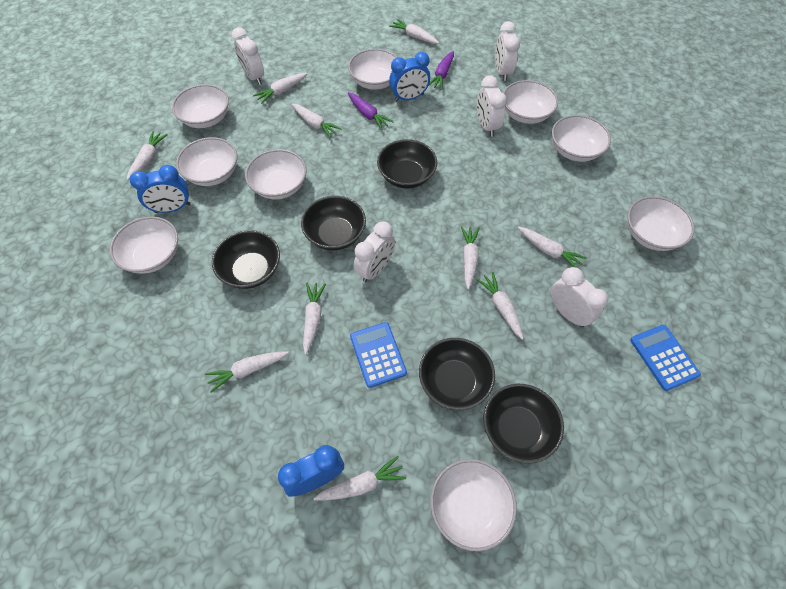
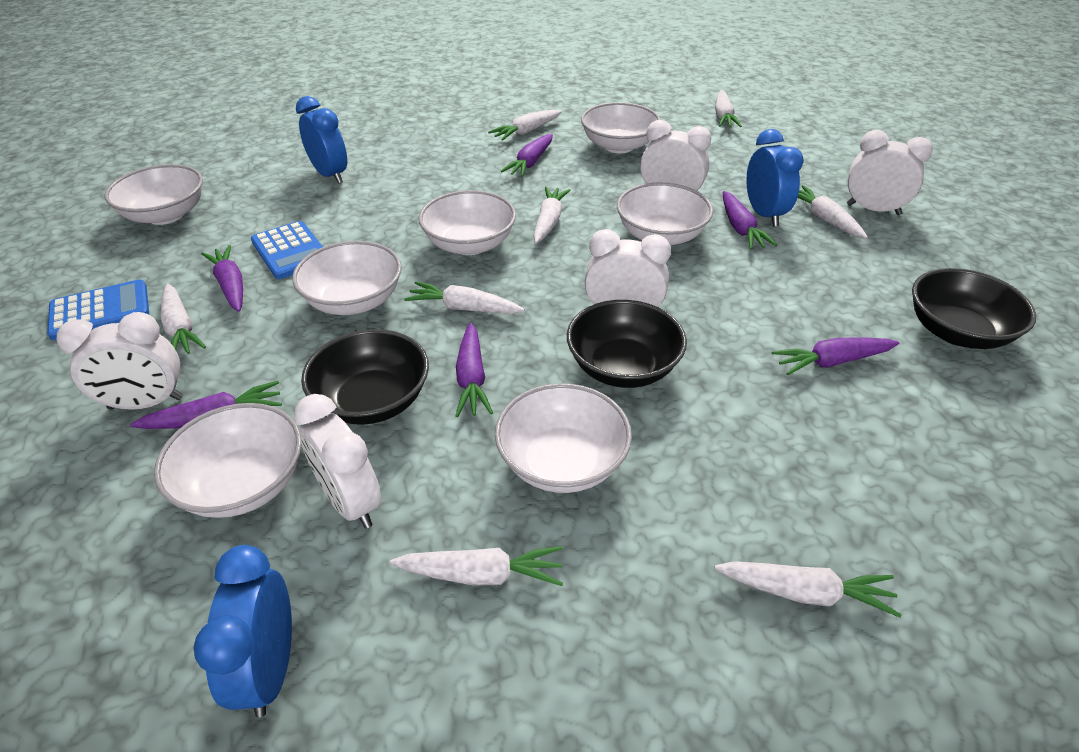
black bowl: [212,230,280,289] [301,196,366,250] [377,139,437,189] [419,338,495,410] [483,384,564,463] = 5 -> [301,329,429,425] [567,300,687,388] [912,268,1036,349] = 3
purple carrot: [348,92,394,130] [429,51,454,90] = 2 -> [130,381,282,429] [201,245,243,312] [455,323,493,417] [500,134,553,177] [723,191,777,249] [772,337,899,375] = 6
white bowl: [110,217,178,274] [172,84,229,128] [176,137,237,186] [245,149,307,199] [348,49,397,90] [430,459,517,552] [503,80,558,124] [552,115,611,162] [627,196,695,251] = 9 -> [104,164,203,225] [154,403,302,518] [292,241,402,315] [419,190,516,255] [495,383,632,493] [581,102,661,153] [617,182,713,245] = 7
white carrot: [127,131,168,181] [205,351,289,393] [253,73,308,104] [292,103,342,138] [303,283,326,355] [313,456,406,501] [389,19,439,44] [461,226,480,290] [476,272,524,340] [518,227,587,268] = 10 -> [161,283,206,354] [390,546,563,586] [404,281,525,314] [488,110,562,141] [533,187,570,244] [714,561,902,618] [715,90,742,127] [798,185,868,239] = 8

